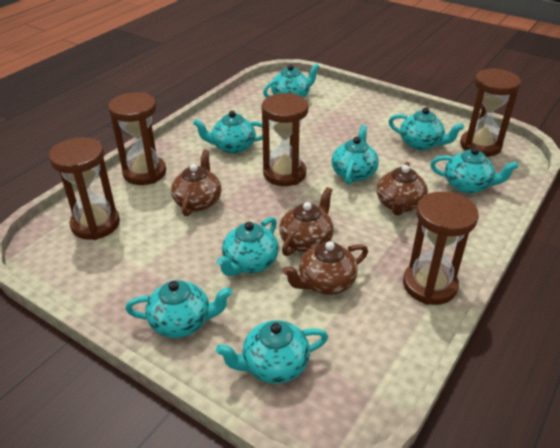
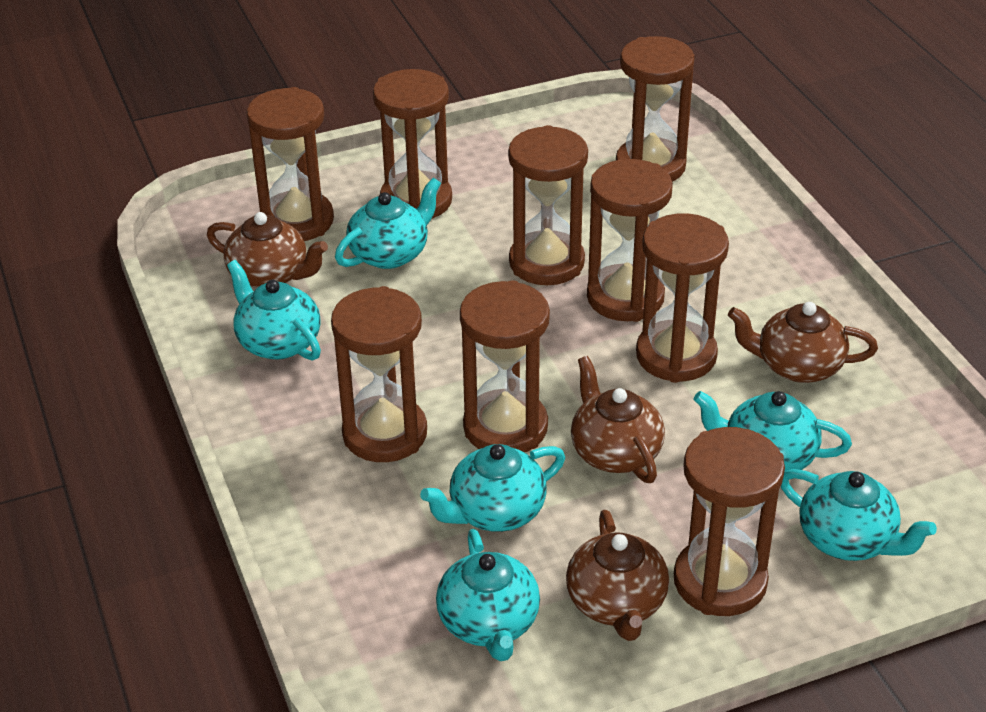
brown hourglass: [49,137,120,240] [108,92,166,185] [262,93,309,186] [403,191,479,305] [460,68,521,157] = 5 -> [247,87,334,241] [331,286,427,462] [373,69,452,219] [460,280,550,453] [508,125,588,285] [587,159,673,322] [616,36,695,182] [636,213,729,383] [674,427,785,616] = 9
turquoise teapot: [125,280,232,338] [193,111,263,154] [216,217,278,276] [216,320,328,384] [263,63,320,98] [331,125,379,185] [389,107,464,150] [430,147,518,193] = 8 -> [227,260,321,360] [335,178,441,269] [420,444,565,532] [436,529,540,661] [693,391,852,471] [781,469,937,561] = 6

